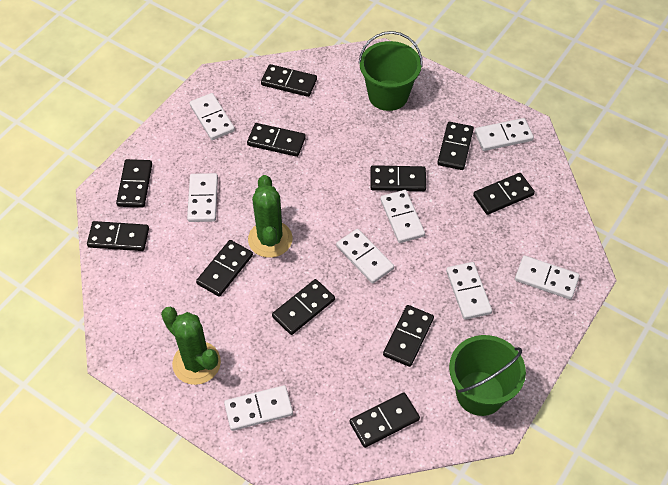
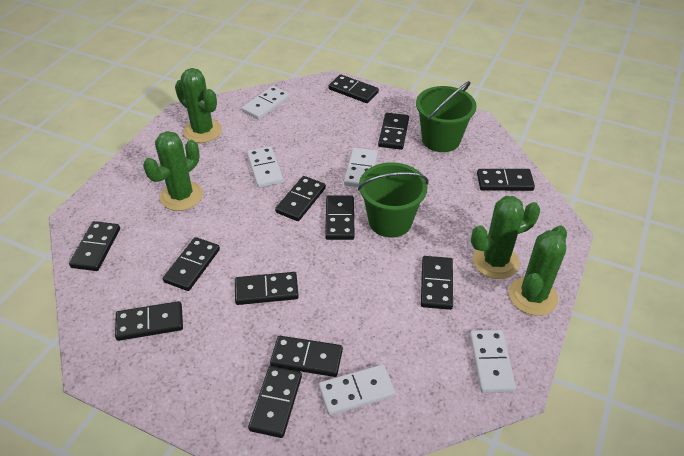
black domino: [87,221,149,251] [116,159,152,208] [196,240,253,297] [247,123,306,157] [261,64,317,97] [272,279,335,335] [349,392,420,448] [370,165,426,191] [383,305,434,367] [437,122,474,170] [473,173,535,215] = 11 -> [69,221,120,271] [115,301,183,341] [163,237,220,291] [235,272,299,305] [248,366,302,438] [270,336,343,377] [275,176,326,221] [325,196,355,240] [329,74,379,103] [378,113,409,150] [421,256,453,310] [477,169,535,191] = 12
green cactus: [161,307,221,385] [248,175,293,258] = 2 -> [143,131,203,211] [175,68,222,143] [471,196,540,279] [509,225,567,316] = 4
white domino: [187,173,218,222] [190,93,235,140] [224,385,293,431] [336,229,394,284] [380,190,425,243] [446,262,492,320] [475,118,534,151] [515,255,580,300] = 8 -> [242,86,290,120] [247,146,283,188] [319,365,396,415] [344,148,378,187] [470,330,516,393] = 5

